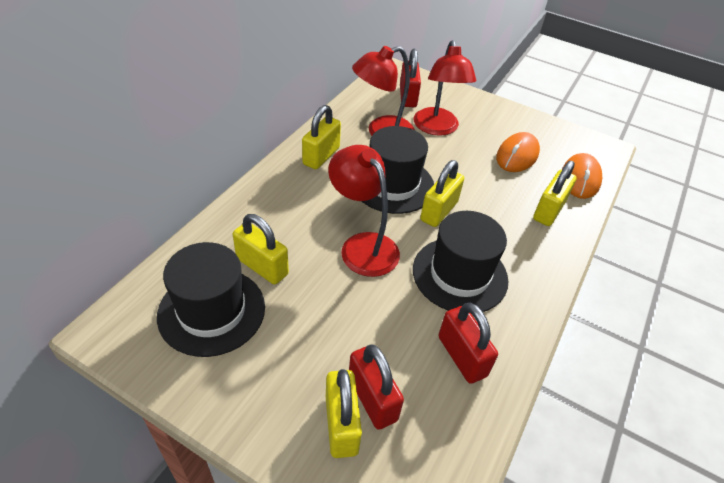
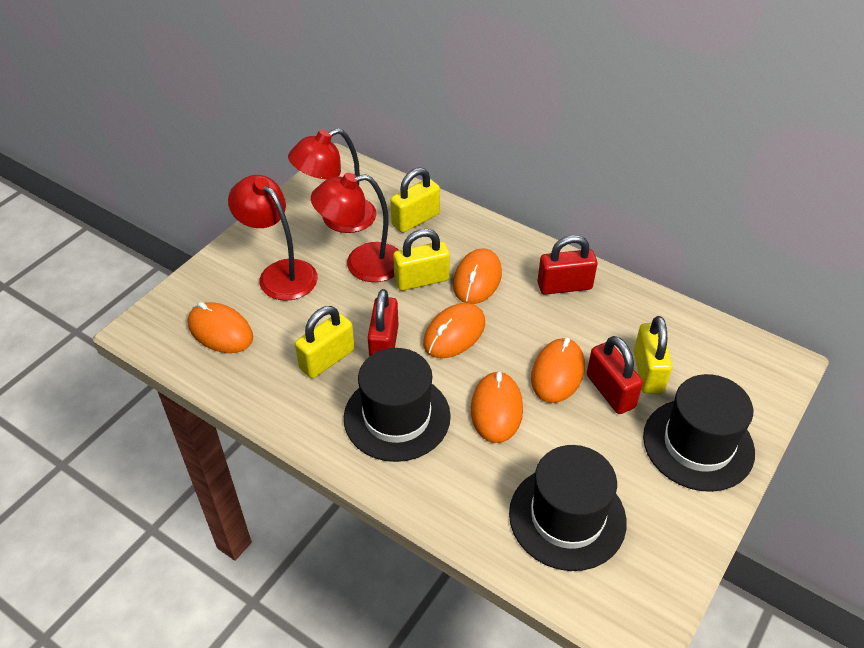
orange mouse: [496,132,540,172] [562,153,602,199] = 2 -> [188,302,253,353] [423,303,485,358] [453,248,502,304] [471,371,523,443] [531,338,585,403] = 5
yellow padlock: [233,214,289,285] [302,105,341,169] [326,369,362,458] [420,160,464,227] [533,161,577,226] = 5 -> [295,306,355,378] [390,167,440,233] [393,229,450,291] [634,316,672,394] = 4

